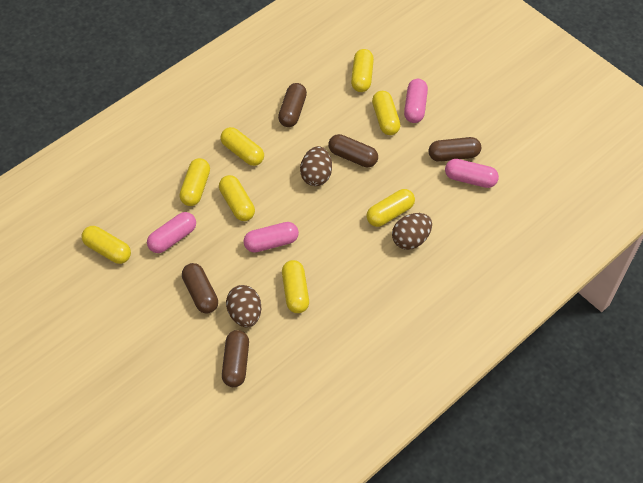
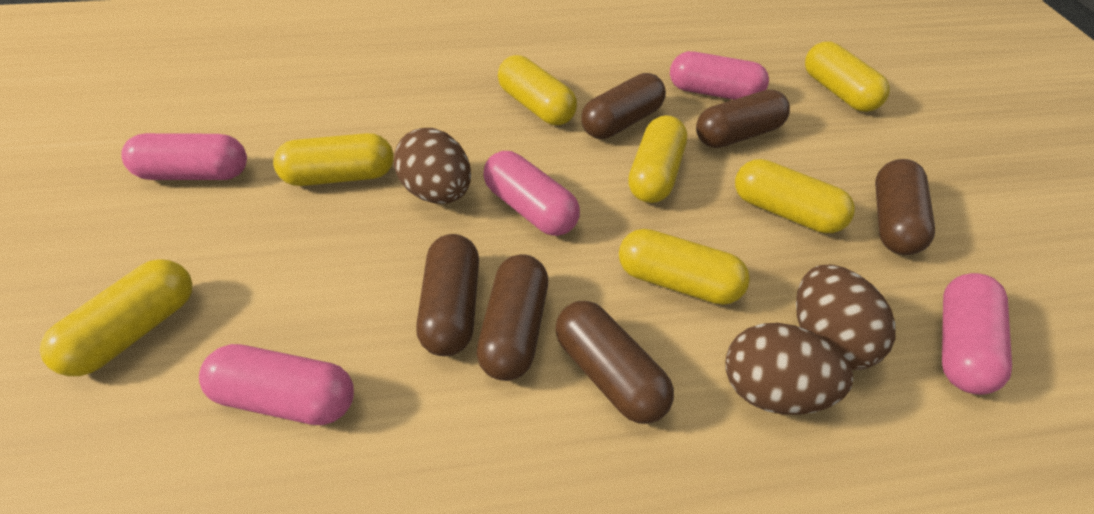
brown capsule: [182,263,218,314] [222,330,249,387] [278,83,307,127] [328,134,378,167] [429,137,481,162] = 5 -> [416,234,479,356] [477,254,548,381] [555,301,674,424] [581,73,666,139] [696,90,790,148] [875,159,935,255] = 6
pink capsule: [147,212,196,253] [244,222,299,253] [404,79,428,123] [445,159,499,188] = 4 -> [121,133,247,180] [199,344,354,425] [483,151,580,236] [670,51,769,100] [942,273,1012,395] = 5
yellow capsule: [81,226,131,264] [180,158,210,206] [219,175,255,221] [221,127,264,166] [282,260,309,313] [351,49,374,92] [366,189,415,227] [372,91,401,135] = 8 -> [40,259,193,376] [273,133,394,186] [498,55,577,125] [619,229,750,305] [628,115,687,203] [735,159,855,233] [805,41,890,112] = 7

